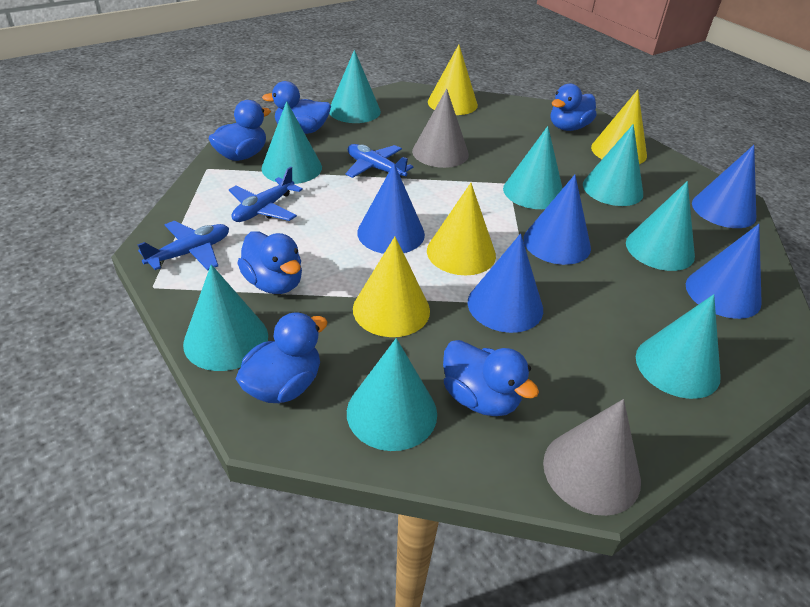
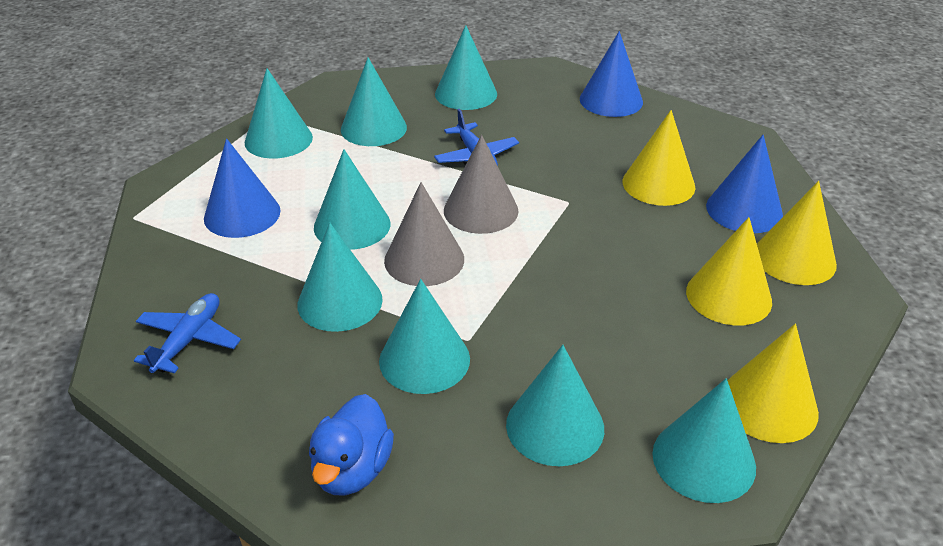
blue cone: [357,164,425,254] [468,234,543,333] [523,175,591,265] [686,224,762,319] [692,145,756,228] = 5 -> [204,138,281,238] [580,31,643,117] [706,135,783,233] = 3
blue duck: [208,100,271,161] [236,312,327,403] [237,231,302,294] [262,81,331,134] [443,340,539,416] [551,84,596,131] = 6 -> [309,394,394,496] = 1
blue plane: [138,221,229,270] [229,167,303,222] [346,144,413,178] = 3 -> [134,293,241,373] [434,109,519,166] = 2

